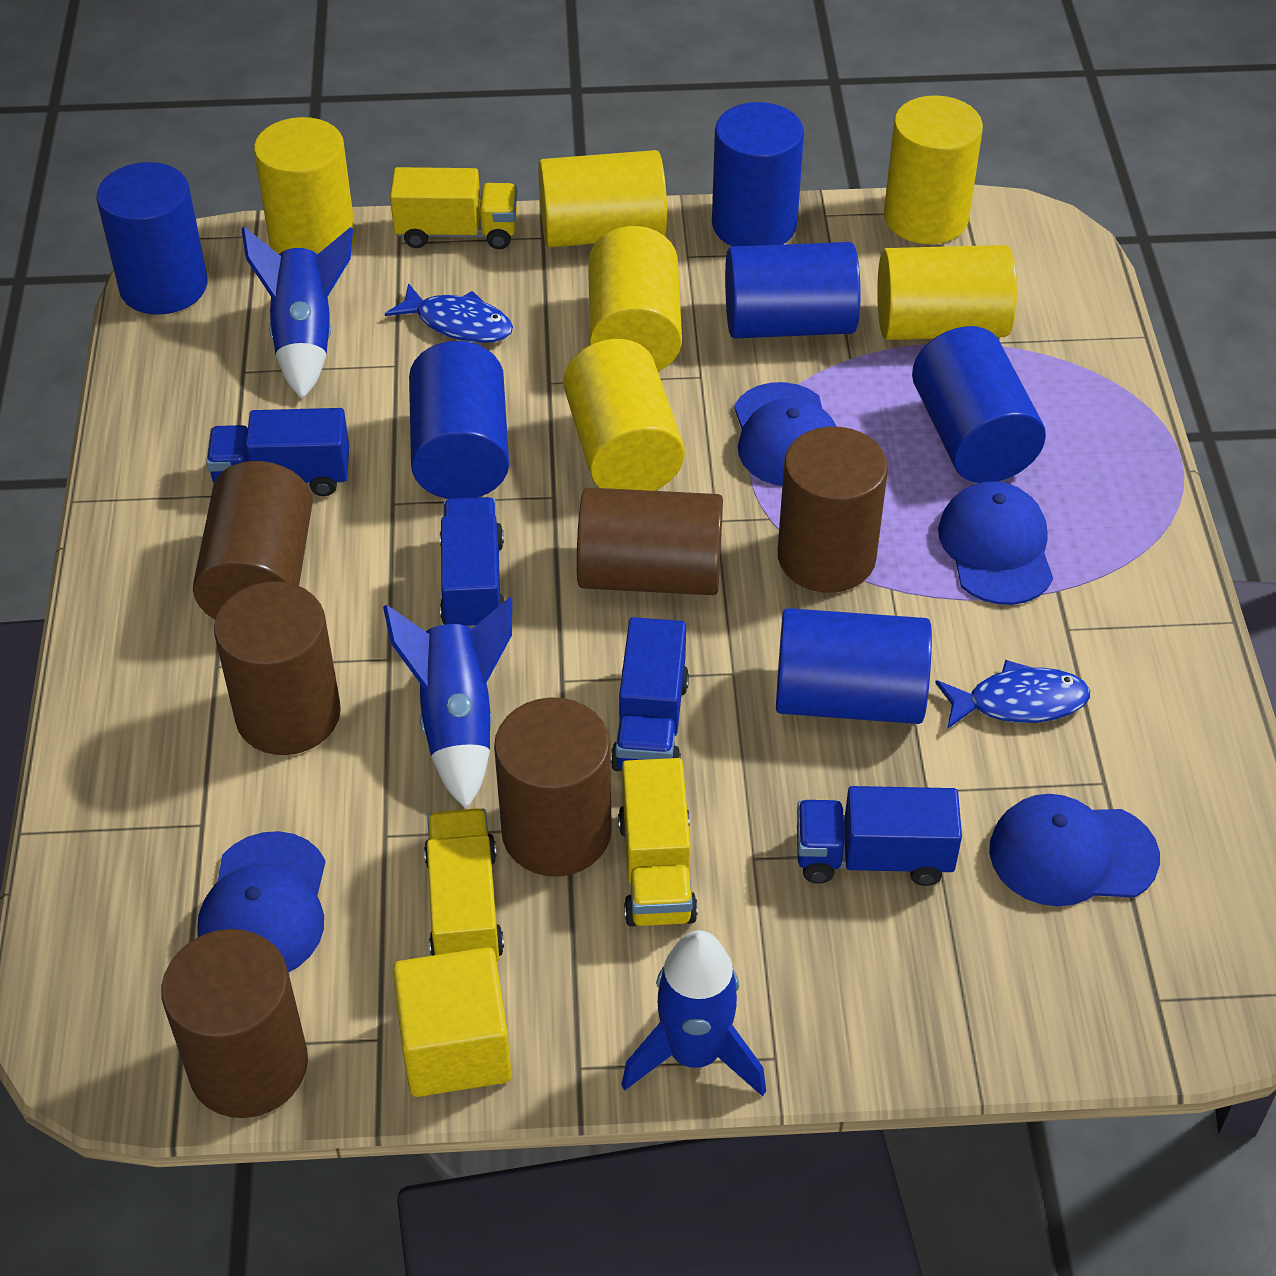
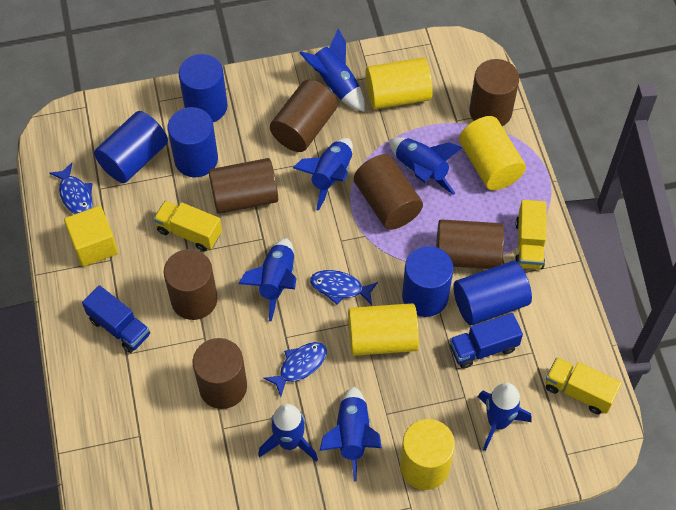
blue cap: [197,831,325,973] [734,382,837,486] [938,481,1053,605] [989,794,1160,906] = 4 -> none = 0
blue cylinder: [97,162,208,315] [409,341,509,499] [712,102,804,247] [725,242,861,338] [776,608,932,724] [912,326,1046,483] = 6 -> [94,111,168,183] [168,107,218,177] [179,54,228,122] [402,246,454,317] [453,261,532,325] = 5
blue fish: [385,283,513,343] [935,660,1090,729] = 2 -> [49,163,93,214] [263,342,327,396] [310,270,378,305] = 3
blue rocket: [241,227,353,399] [383,597,512,809] [621,930,766,1096] = 3 -> [238,238,297,321] [258,404,318,462] [293,138,353,211] [299,29,365,112] [320,387,382,481] [389,137,463,195] [478,383,531,451] = 7
blue truck: [206,408,349,496] [440,497,504,629] [611,617,689,771] [797,786,962,886] = 4 -> [82,285,150,353] [450,313,523,369] = 2
brown cylinder: [161,929,308,1118] [193,461,313,620] [214,581,341,755] [494,697,612,877] [577,487,723,595] [778,427,888,593] = 6 -> [164,249,218,320] [193,338,247,409] [209,158,278,214] [270,80,338,152] [354,154,423,230] [436,219,504,269] [469,59,519,126] = 7
yellow cylinder: [254,117,356,254] [538,150,667,247] [563,339,685,491] [588,226,682,371] [877,245,1017,340] [884,95,983,244] = 6 -> [348,303,419,356] [365,58,433,109] [400,419,455,490] [459,116,526,190] = 4

